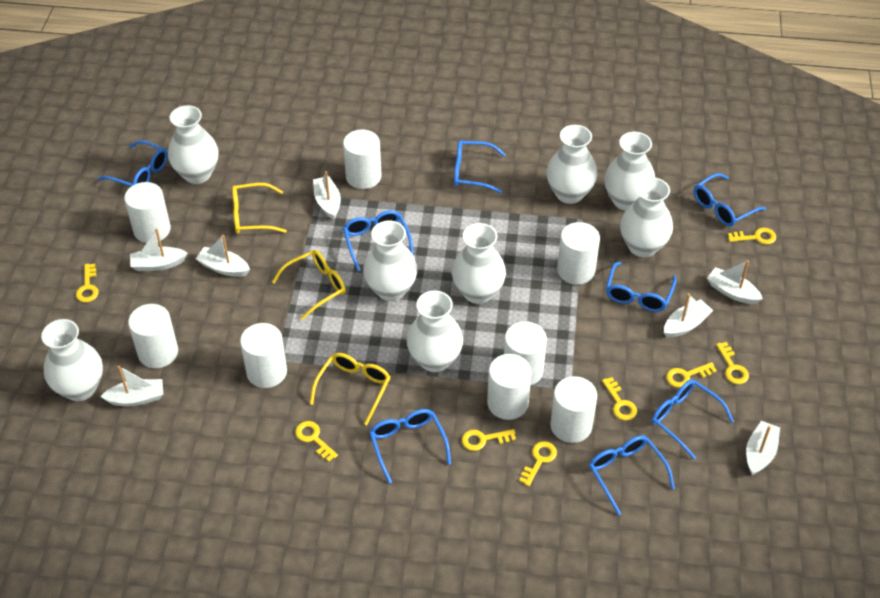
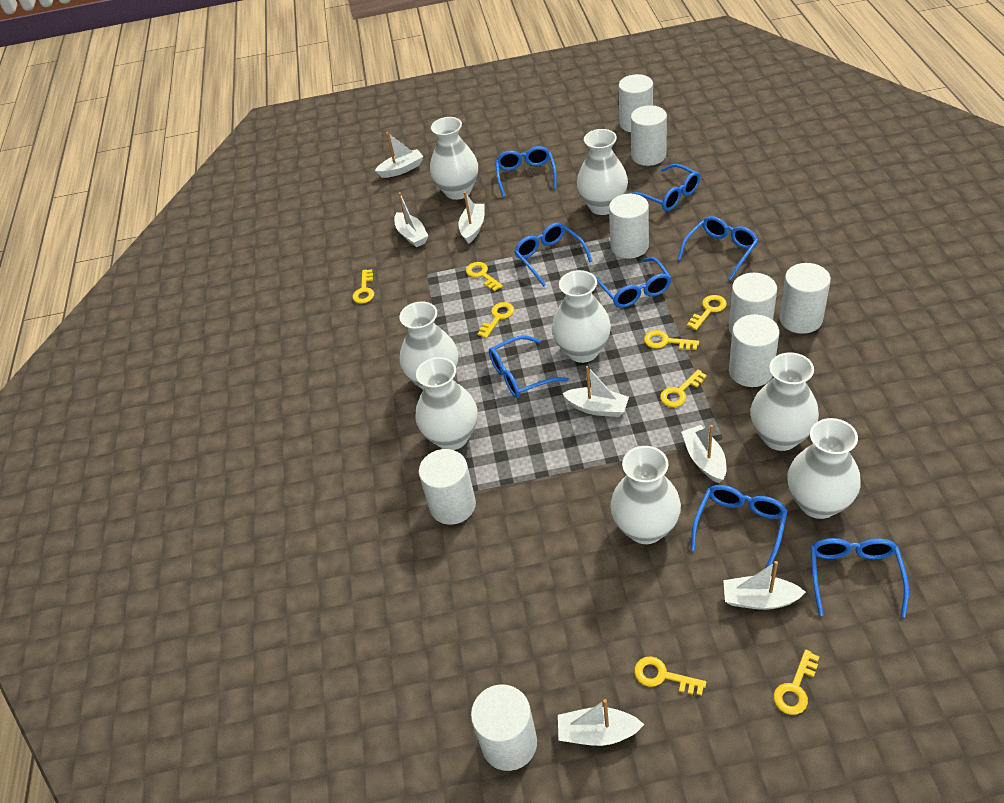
yellow glasses: [232,183,287,234] [272,250,346,320] [310,353,391,425] = 3 -> none = 0

